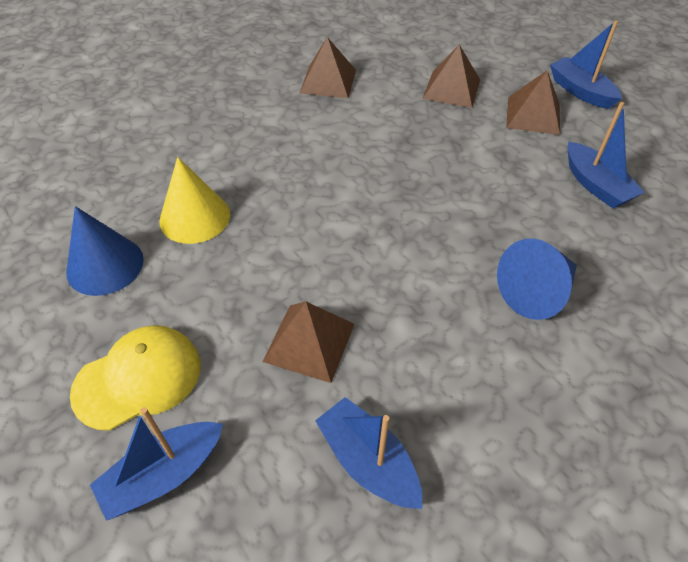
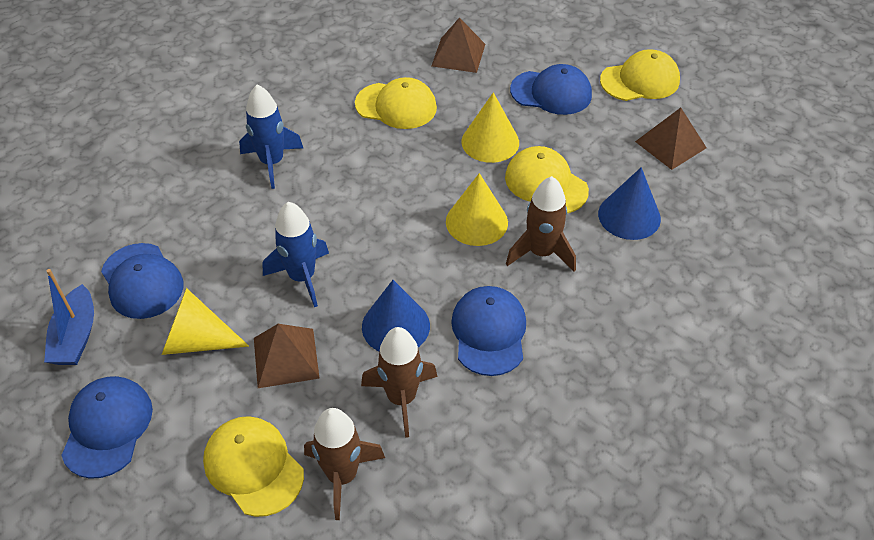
blue boat: [90,407,223,521] [315,397,422,509] [550,20,622,109] [568,102,645,208] = 4 -> [44,269,94,365] = 1
blue cap: none = 0 -> [61,376,153,479] [101,243,183,319] [451,286,526,376] [510,64,592,115] = 4
blue rocket: none = 0 -> [239,85,303,189] [263,202,329,307] = 2
brown pyramid: [262,302,355,383] [300,37,356,98] [422,44,480,108] [506,71,560,135] = 4 -> [254,324,320,388] [432,17,485,73] [635,108,707,170] = 3
brown rocket: none = 0 -> [304,408,385,520] [361,327,438,438] [506,176,576,272] = 3
yellow cap: [70,325,201,431] = 1 -> [203,416,304,517] [355,77,437,129] [505,146,589,213] [600,49,680,101] = 4
yellow cone: [159,157,230,244] = 1 -> [162,288,249,355] [446,173,508,246] [461,92,519,163] = 3

